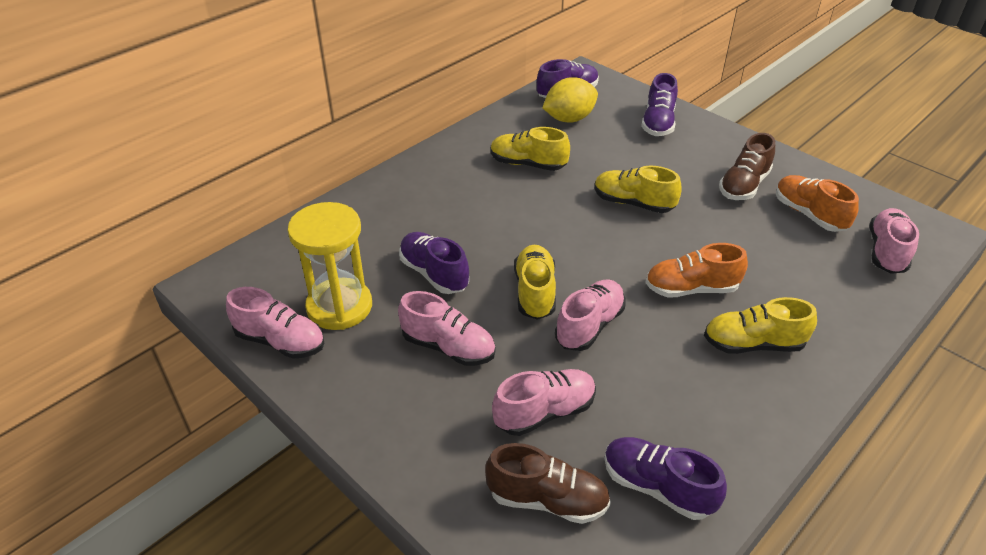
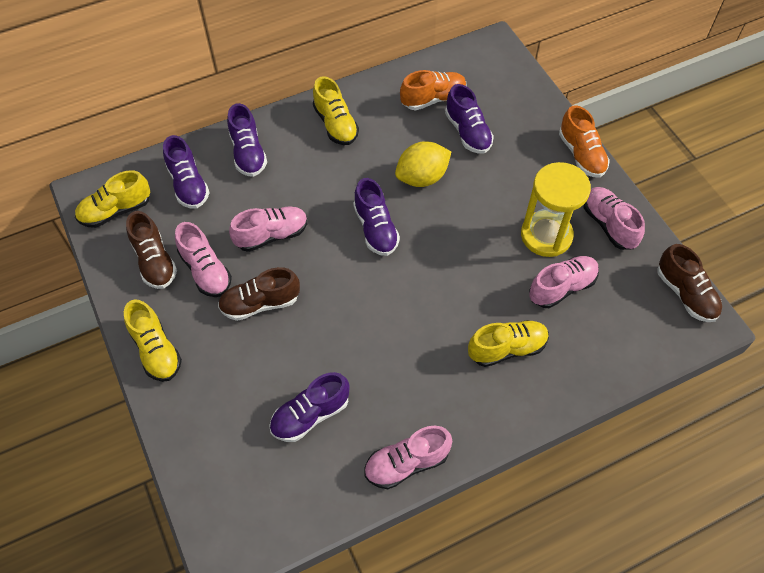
brown shoe: [485,443,611,524] [719,133,775,200] = 2 -> [126,211,177,289] [218,267,300,321] [657,244,722,322] = 3
purple shoe: [399,232,469,294] [537,59,599,98] [604,437,727,520] [641,73,678,136] = 4 -> [163,135,210,209] [227,103,267,177] [269,372,350,442] [353,178,400,256] [445,84,494,154] = 5

